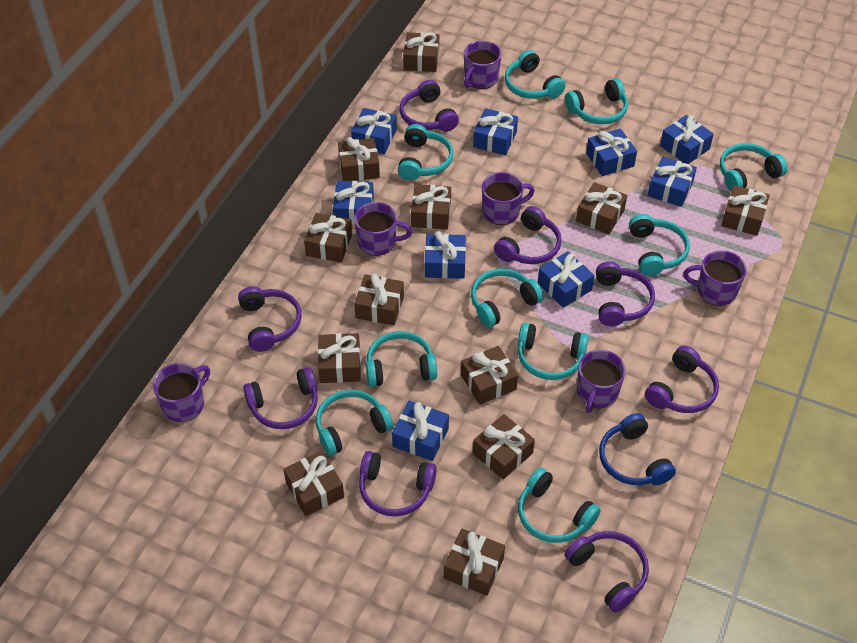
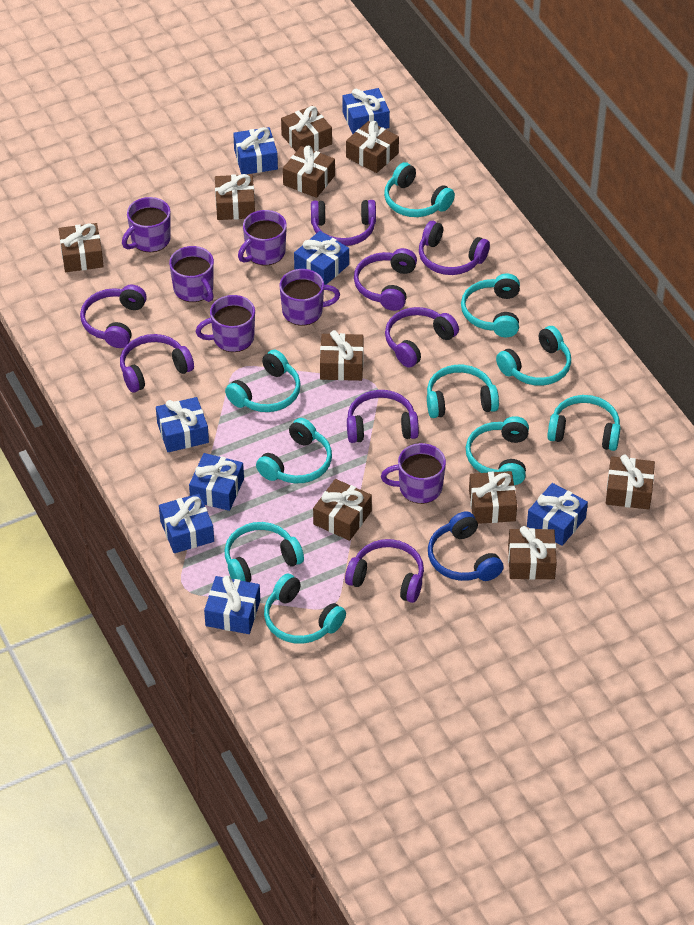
blue gift: [333,181,374,225] [351,108,396,154] [392,401,449,461] [425,231,466,279] [473,108,518,155] [538,251,594,308] [586,128,637,176] [648,157,697,207] [660,115,714,164] = 9 -> [156,397,209,452] [159,493,214,553] [189,453,244,511] [204,576,260,634] [233,127,278,174] [294,231,349,285] [343,88,390,134] [527,483,588,546] = 8
brown gift: [284,451,344,516] [304,213,352,263] [318,333,361,383] [338,137,380,181] [354,273,404,326] [403,32,439,72] [411,184,451,230] [444,529,505,596] [461,346,518,405] [473,414,535,479] [576,182,627,235] [721,185,770,236] = 12 -> [59,223,104,272] [215,174,255,220] [281,106,332,152] [283,145,335,198] [313,479,372,541] [320,330,364,381] [346,121,399,173] [469,471,517,524] [508,526,557,580] [606,455,655,509] = 10

